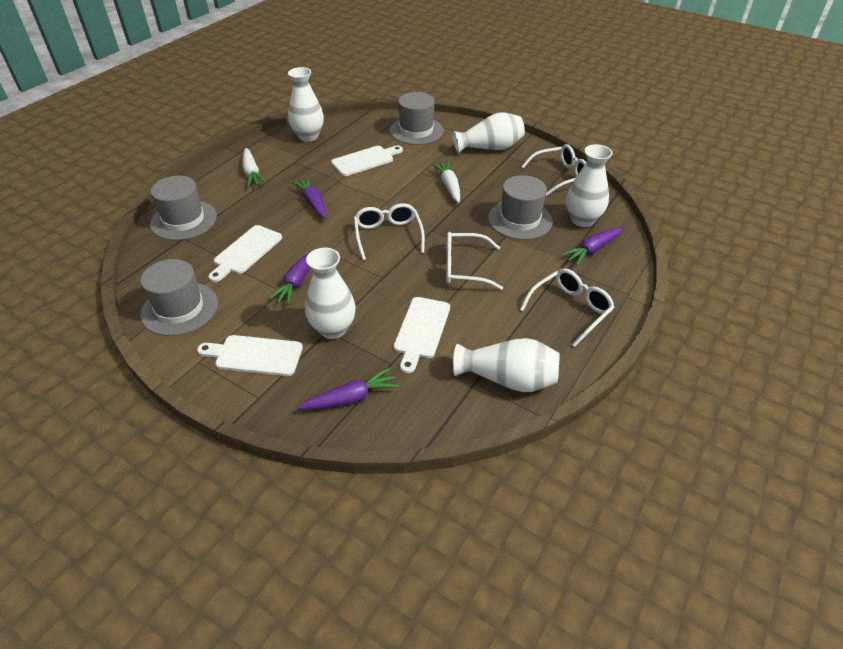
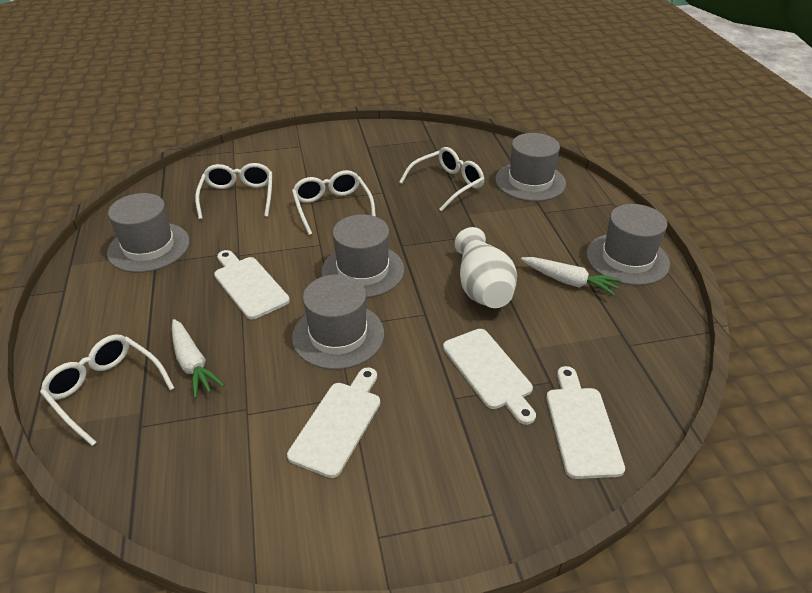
grey hat: [140,259,218,336] [150,176,217,240] [390,92,443,145] [488,175,553,240] = 4 -> [107,193,190,273] [292,274,384,370] [321,215,404,298] [495,133,566,201] [586,204,670,286] = 5
purple carrot: [268,248,317,305] [291,177,326,219] [297,368,399,410] [561,228,623,266] = 4 -> none = 0
white vase: [288,67,324,142] [305,248,356,339] [453,112,525,153] [453,338,560,392] [566,144,613,227] = 5 -> [455,227,517,308] = 1

